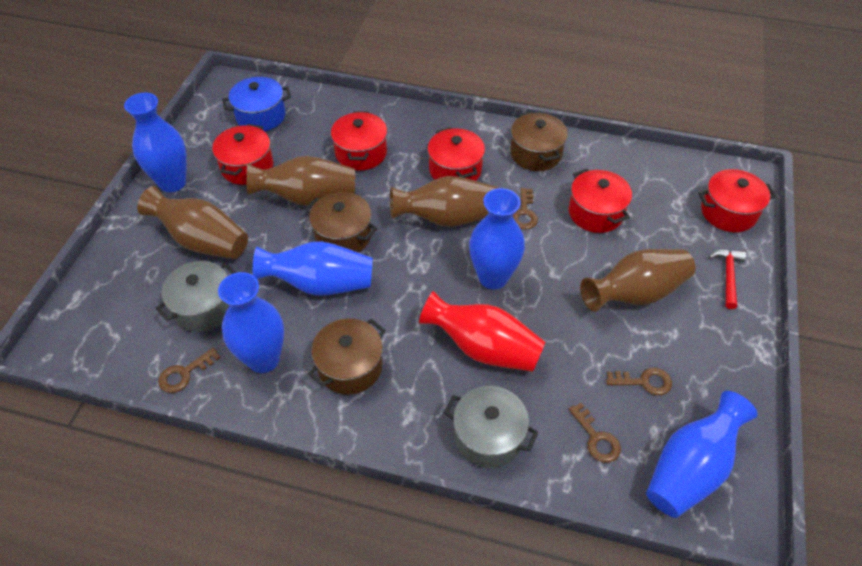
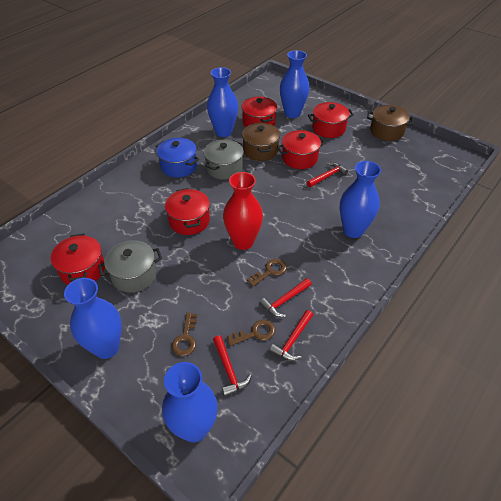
brown key: [158,347,220,393] [513,188,538,229] [569,403,621,463] [606,368,672,395] = 4 -> [172,312,197,356] [227,320,275,346] [247,259,287,287] = 3
brown pot: [305,192,377,253] [308,319,385,395] [510,112,568,171] = 3 -> [242,123,280,161] [367,105,414,141] = 2
brown vase: [137,186,248,259] [246,156,355,206] [390,176,498,227] [580,249,695,311] = 4 -> none = 0
red hammer: [709,250,746,309] = 1 -> [213,335,251,397] [259,278,312,317] [269,310,313,361] [307,162,348,187] = 4

